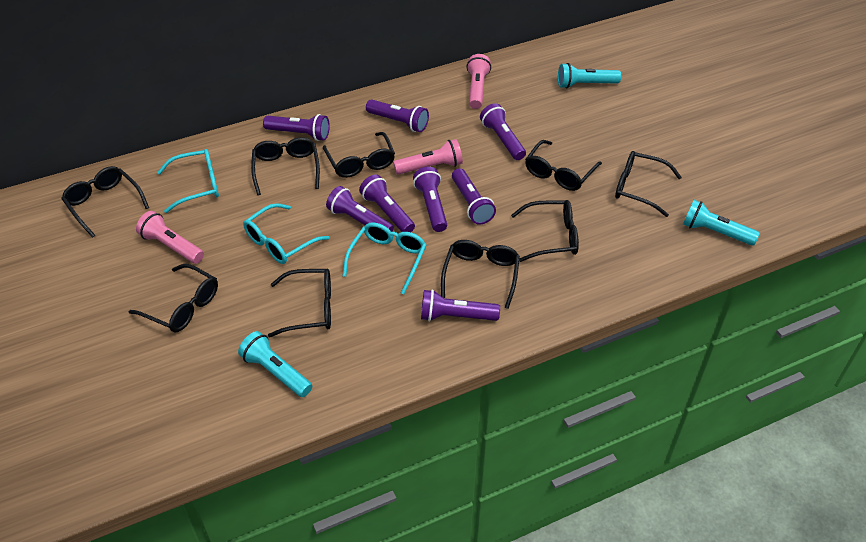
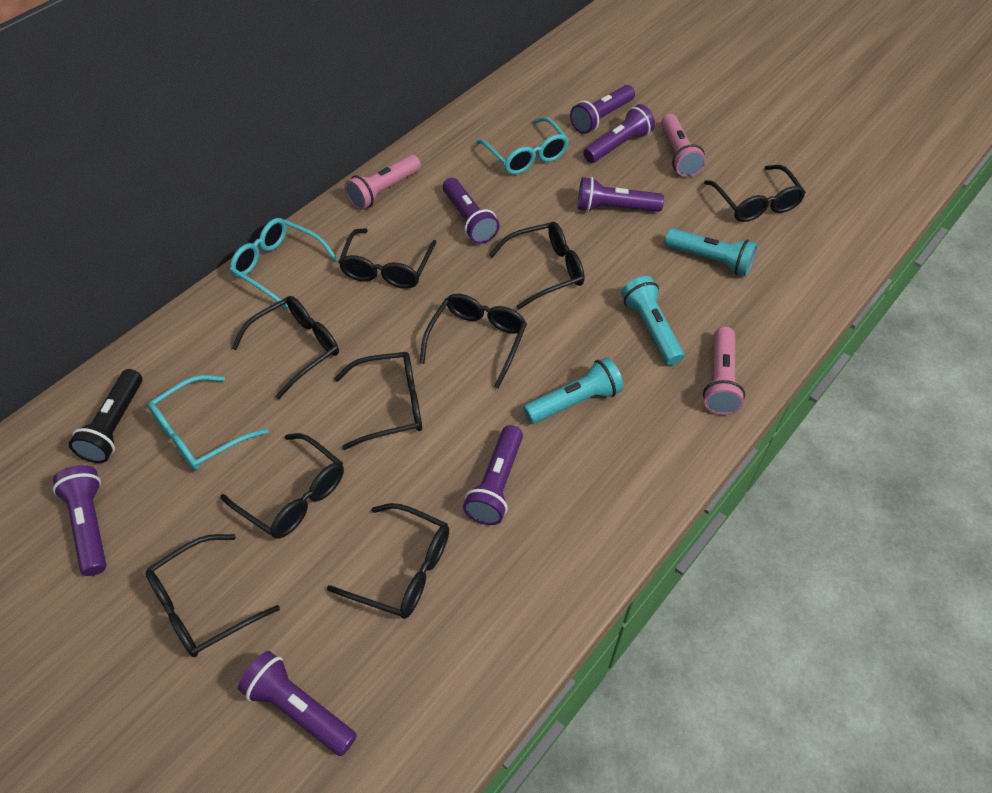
black flashlight: none = 0 -> [69,369,142,463] = 1
purple flashlight: [263,114,330,141] [326,186,394,232] [359,174,415,232] [366,99,429,132] [413,167,447,232] [421,290,500,321] [452,168,496,225] [480,103,526,160] = 8 -> [53,465,106,576] [238,651,357,756] [443,178,499,244] [463,425,523,525] [570,85,635,134] [578,177,664,212] [583,104,655,163] = 7

